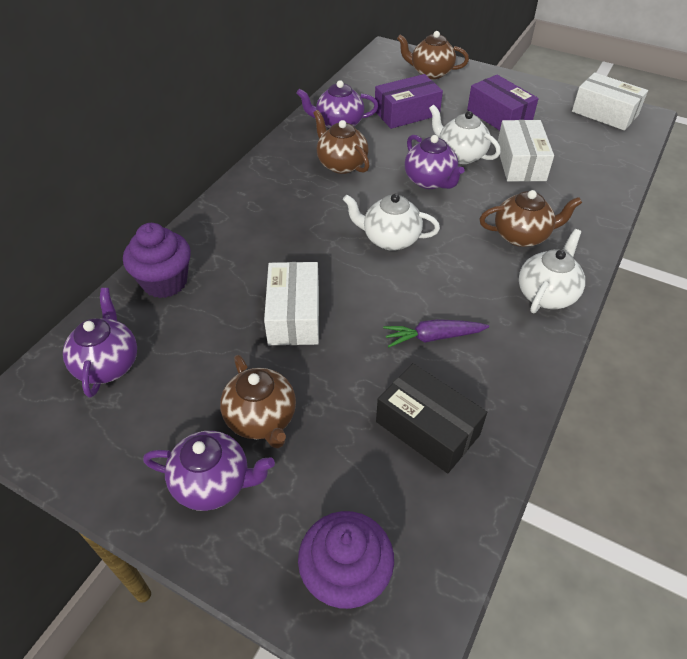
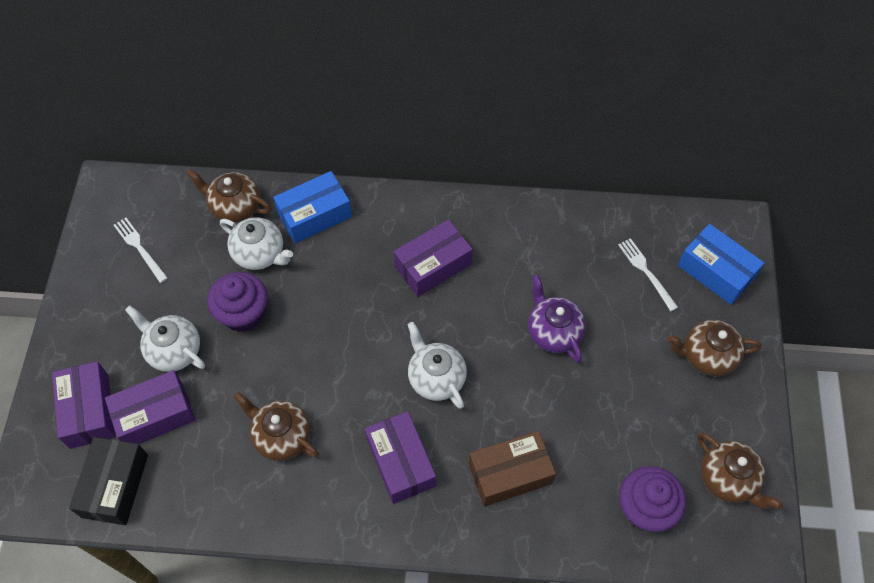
blue box: none = 0 -> [273,171,352,244] [678,224,764,305] = 2
brown box: none = 0 -> [469,431,556,506] = 1
purple box: [375,74,443,129] [467,75,539,130] = 2 -> [52,361,115,449] [105,370,195,444] [365,411,436,504] [394,219,473,297] = 4
purple carrot: [383,319,489,347] = 1 -> none = 0
purple teapot: [63,288,137,398] [143,431,275,511] [297,80,379,129] [405,135,464,189] = 4 -> [528,274,586,362] = 1
white box: [264,262,319,345] [498,120,554,181] [572,73,648,131] = 3 -> none = 0
white fork: none = 0 -> [114,218,168,283] [618,238,678,311] = 2

